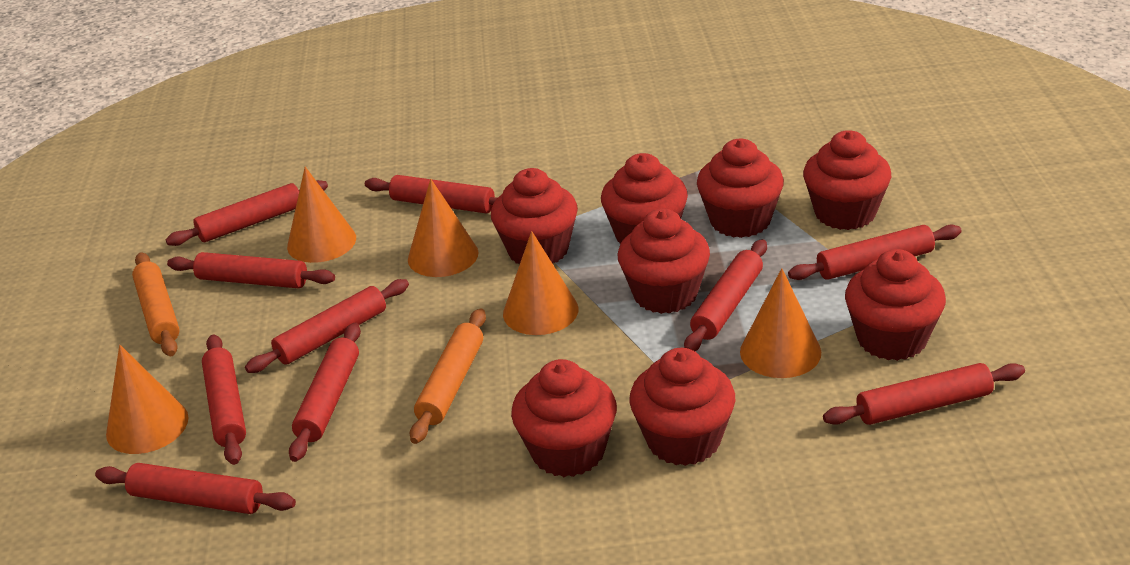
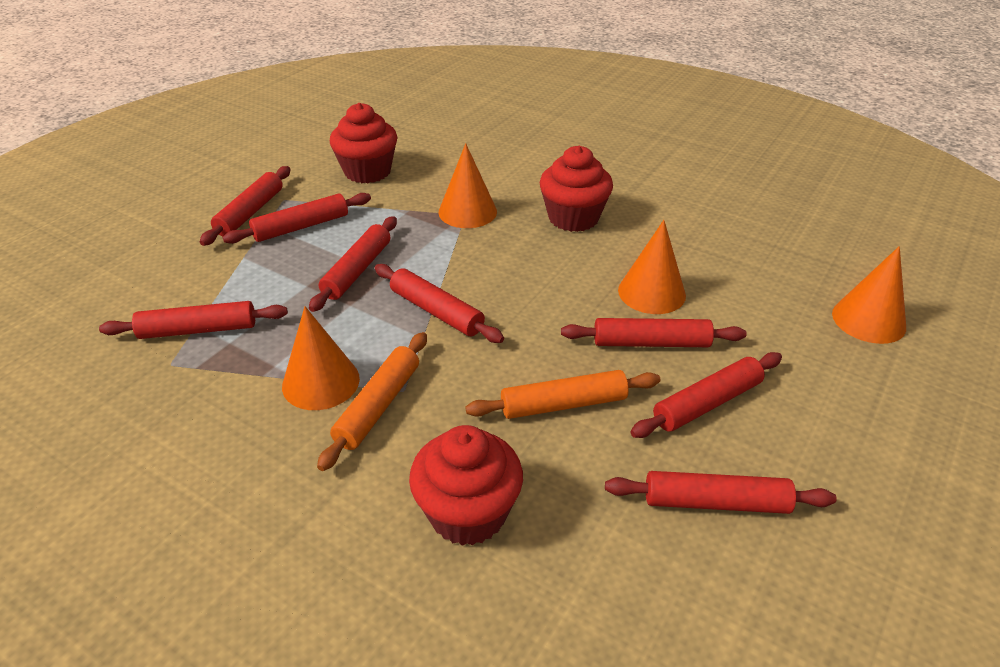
orange cone: [106,345,189,454] [287,167,356,263] [408,179,479,277] [503,231,578,335] [740,268,821,378] = 5 -> [282,306,360,410] [439,143,497,228] [618,220,686,314] [832,246,906,344] = 4
red cupcake: [491,168,578,264] [511,359,617,477] [601,153,688,244] [618,209,710,314] [629,348,735,466] [697,139,784,238] [803,130,891,230] [845,249,946,361] = 8 -> [330,103,397,183] [409,425,523,546] [539,146,613,232] = 3
red rolling pin: [95,463,296,514] [166,180,328,246] [167,252,335,288] [202,334,246,465] [245,279,409,373] [289,323,361,462] [365,175,497,214] [684,239,767,351] [788,225,962,280] [823,363,1025,425] = 10 -> [99,301,288,339] [200,166,291,246] [223,193,371,244] [309,216,397,312] [375,264,504,343] [561,318,747,347] [605,471,837,514] [630,352,782,438] = 8

